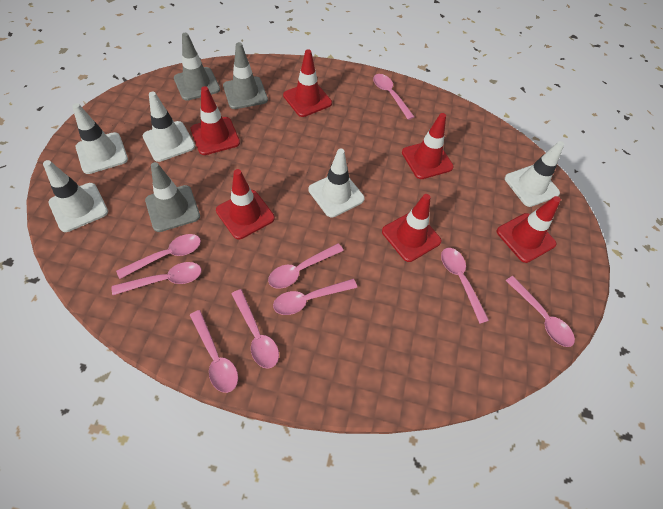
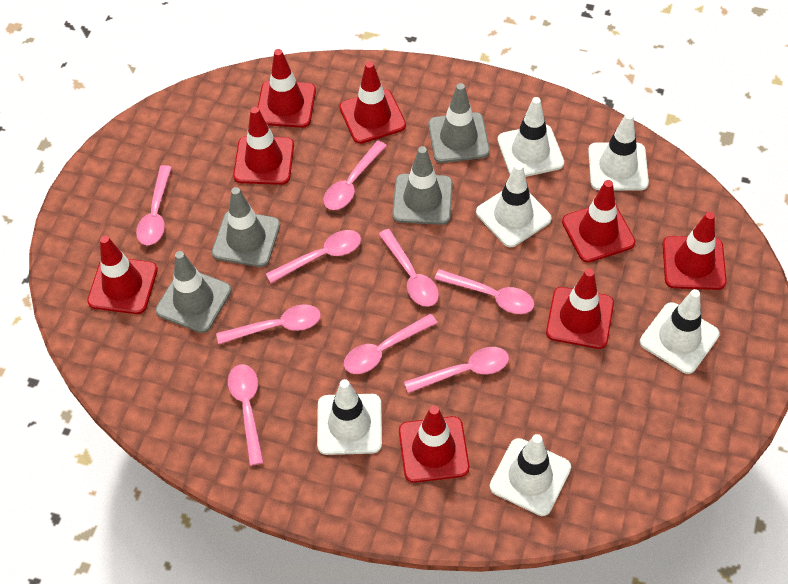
grey traffic cone: [145,162,200,232] [174,33,220,101] [223,42,268,109] = 3 -> [156,251,232,333] [212,187,280,267] [392,146,453,225] [428,83,490,163] = 4
red traffic cone: [191,86,240,155] [216,169,275,239] [283,49,332,117] [382,194,441,262] [402,113,454,179] [497,196,561,263] = 6 -> [87,236,158,314] [233,107,294,185] [258,49,316,128] [339,61,406,144] [399,406,469,483] [546,269,614,349] [562,180,635,263] [663,212,727,290] = 8
white traffic cone: [43,160,108,232] [72,103,128,174] [143,91,195,162] [308,148,365,218] [505,141,564,207] = 5 -> [317,379,382,455] [476,163,552,247] [490,434,571,516] [497,97,564,177] [588,113,649,191] [640,289,720,374] = 6

